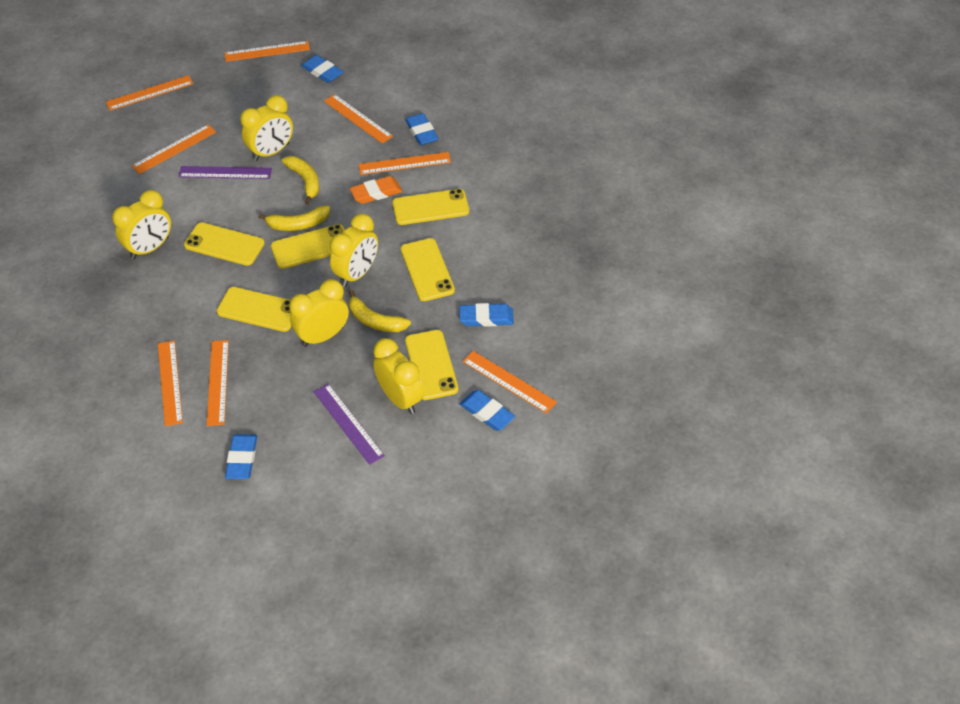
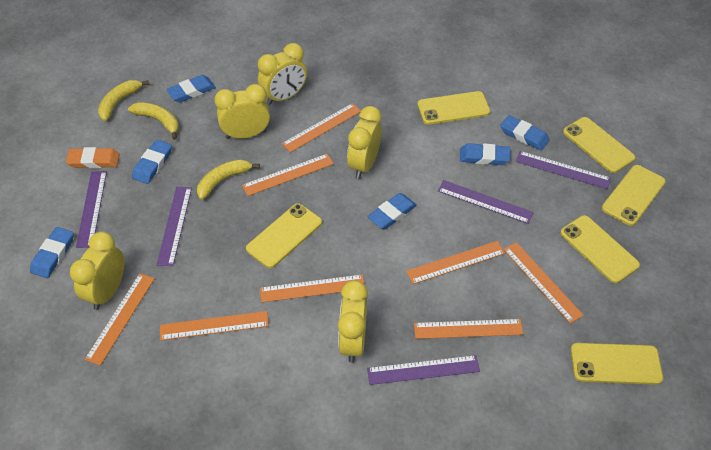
blue eraser: [225,434,257,479] [301,55,344,83] [405,113,439,145] [459,303,514,327] [459,390,515,431] = 5 -> [30,227,74,278] [132,140,172,184] [166,75,216,102] [367,193,417,229] [460,143,510,165] [500,115,549,151] = 6
purple ruler: [178,166,272,179] [314,384,385,465] = 2 -> [76,171,107,248] [157,187,192,266] [367,355,480,385] [438,180,534,224] [516,151,611,189] = 5

